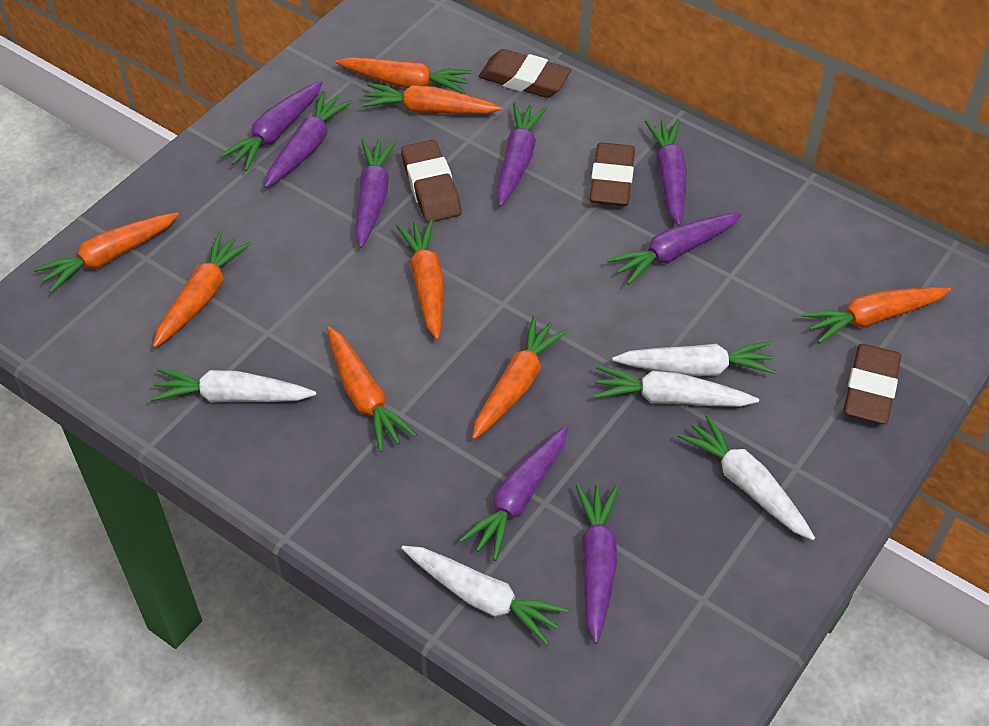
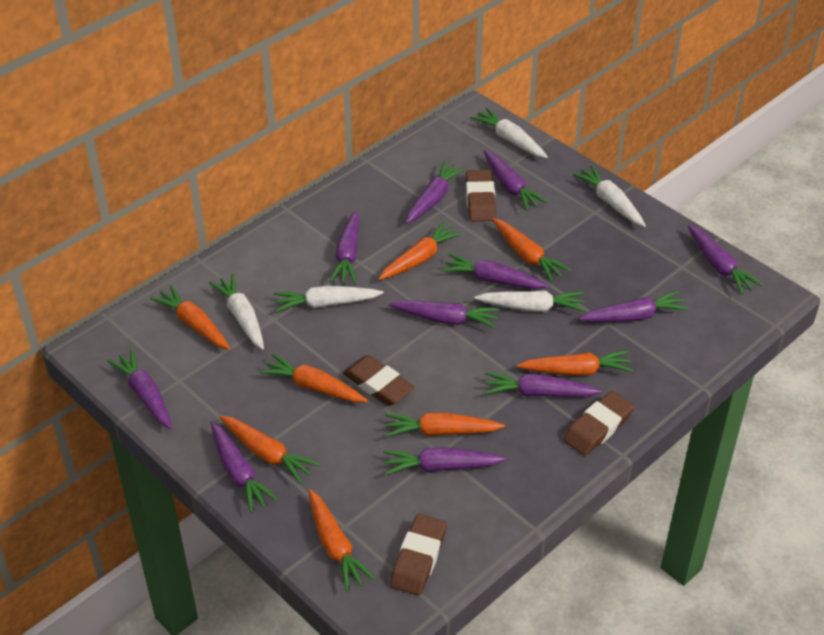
purple carrot: [219,81,323,171] [264,91,353,188] [355,139,397,248] [459,425,568,561] [497,103,547,207] [576,484,619,644] [607,212,742,285] [645,119,687,226] = 8 -> [107,349,172,429] [211,422,278,513] [329,210,359,284] [384,447,506,475] [389,300,500,328] [406,161,466,224] [441,254,548,289] [483,150,548,211] [484,372,602,397] [579,290,688,322] [688,225,763,295] = 11

